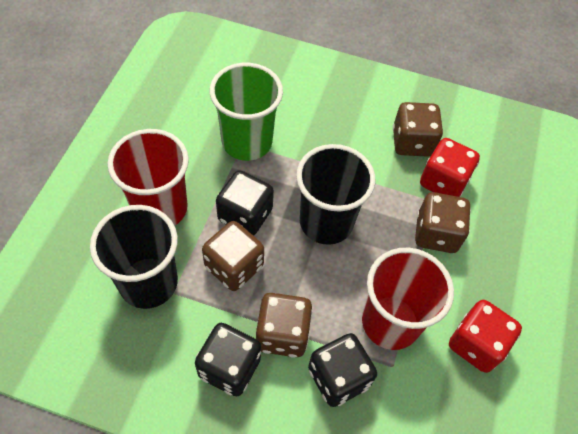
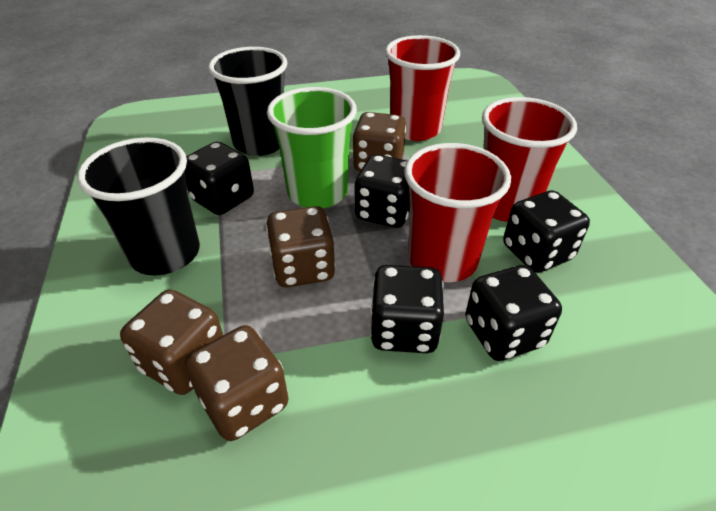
black dice: [195,323,261,396] [216,170,274,236] [308,333,377,407] = 3 -> [185,142,254,215] [355,154,410,228] [370,265,444,353] [465,265,562,361] [503,190,590,273] = 5
red cup: [107,129,189,226] [362,248,454,350] = 2 -> [385,35,460,141] [404,143,511,282] [482,97,577,222] = 3
red dice: [420,138,480,197] [449,300,522,373] = 2 -> none = 0

